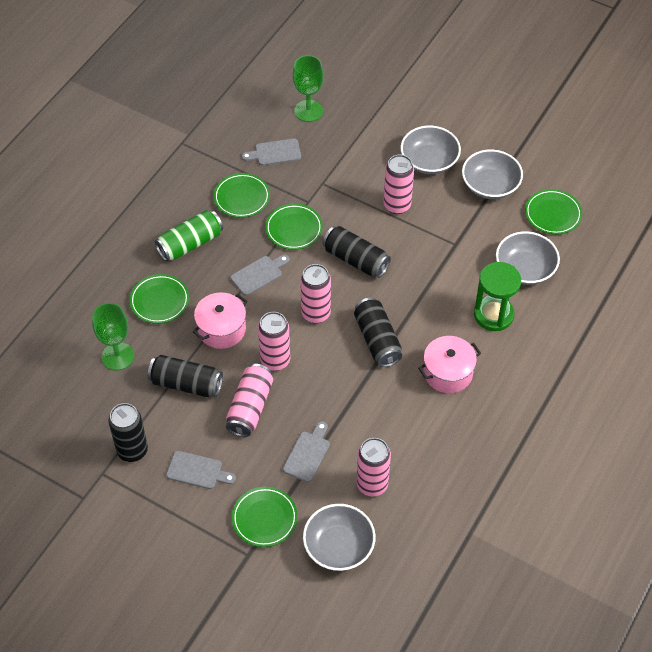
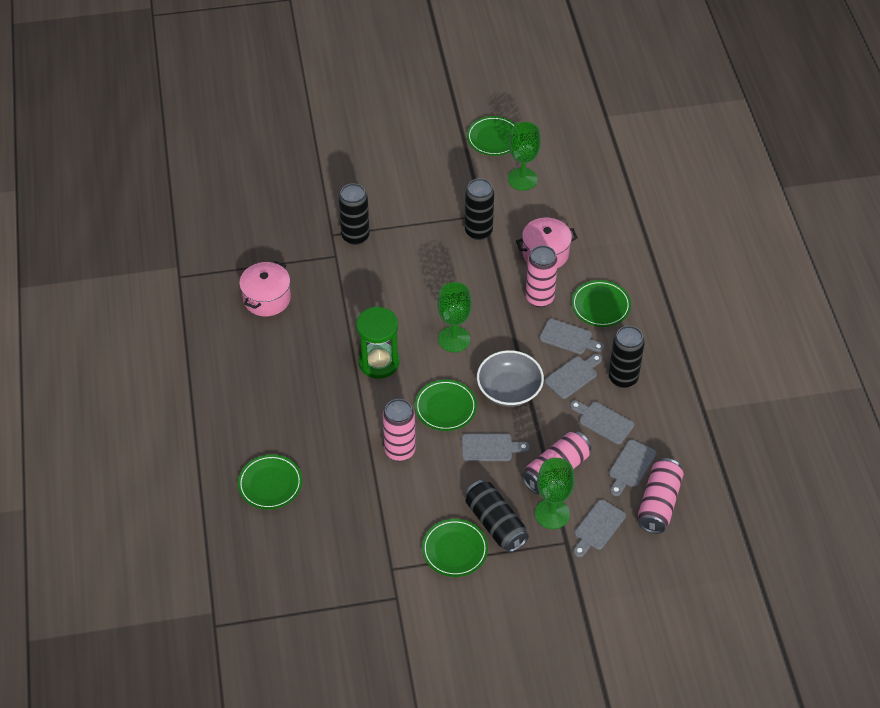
green can: [155,210,223,262] = 1 -> none = 0
green goblet: [92,303,134,371] [293,55,324,122] = 2 -> [437,282,472,352] [508,122,541,191] [535,458,575,529] = 3
grey bowl: [303,504,375,571] [400,126,461,174] [462,150,523,199] [496,231,560,285] = 4 -> [477,350,544,407] = 1
grey cutting board: [166,451,236,489] [231,255,289,296] [242,138,301,166] [283,421,330,482] = 4 -> [462,433,530,461] [539,319,604,354] [545,354,602,399] [570,400,634,444] [573,500,626,557] [609,440,657,496] = 6
pink can: [226,364,273,437] [258,312,290,371] [300,264,331,323] [356,438,391,496] [383,155,414,214] = 5 -> [383,399,416,461] [522,431,591,494] [526,245,558,307] [638,458,684,534] = 4

